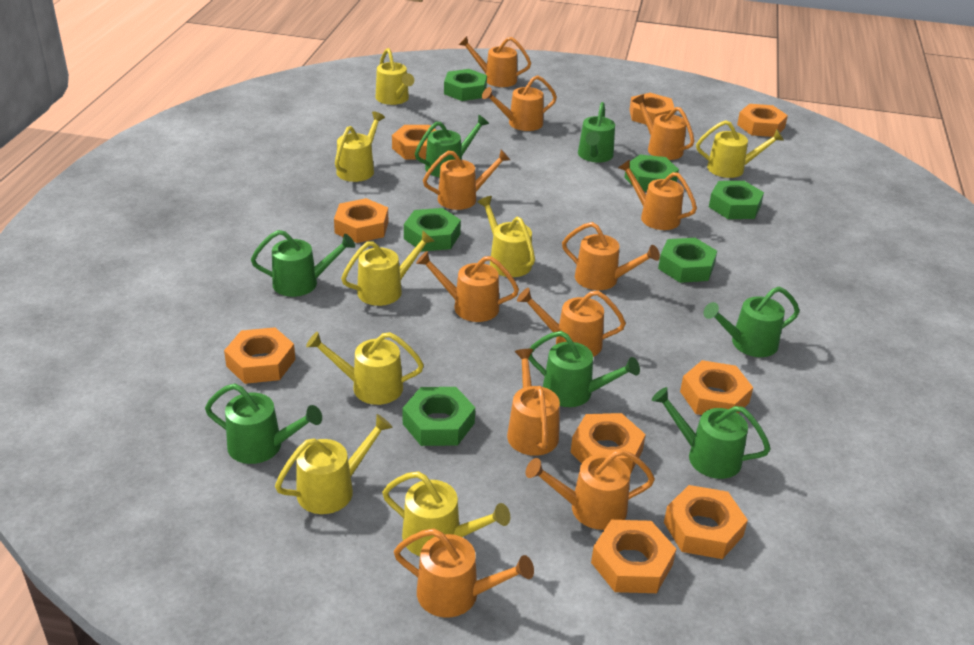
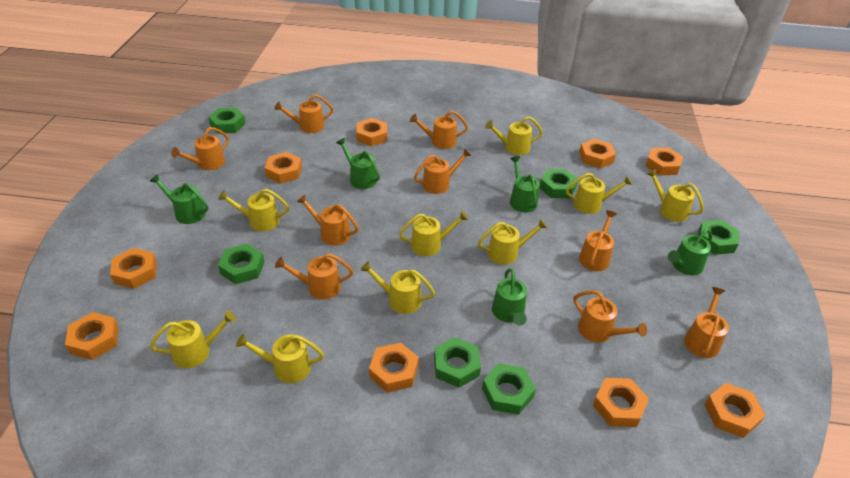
green watering can: [205,383,322,464] [251,230,355,297] [415,115,489,177] [528,331,640,407] [578,102,615,162] [652,387,771,479] [703,287,800,357] = 7 -> [149,174,208,224] [336,138,380,189] [492,268,527,326] [510,156,540,213] [668,229,712,275] = 5
orange watering can: [394,528,534,618] [416,251,519,322] [423,149,510,210] [459,36,531,87] [482,75,557,131] [507,349,560,456] [517,288,626,357] [526,449,655,530] [562,222,660,290] [618,160,697,230] [632,94,694,160] = 11 -> [171,127,229,170] [274,94,333,133] [275,254,353,299] [297,194,359,246] [410,111,468,149] [414,148,472,194] [573,290,647,342] [579,210,617,271] [684,287,729,358] = 9
yellow watering can: [275,414,393,514] [306,332,424,405] [335,111,385,182] [341,230,434,306] [376,48,414,105] [382,471,510,556] [478,196,535,277] [696,120,784,178] = 8 -> [150,311,236,368] [218,189,289,232] [236,334,324,383] [361,261,435,314] [399,211,469,256] [478,219,548,265] [485,116,543,155] [566,173,632,214] [647,169,704,222] = 9

